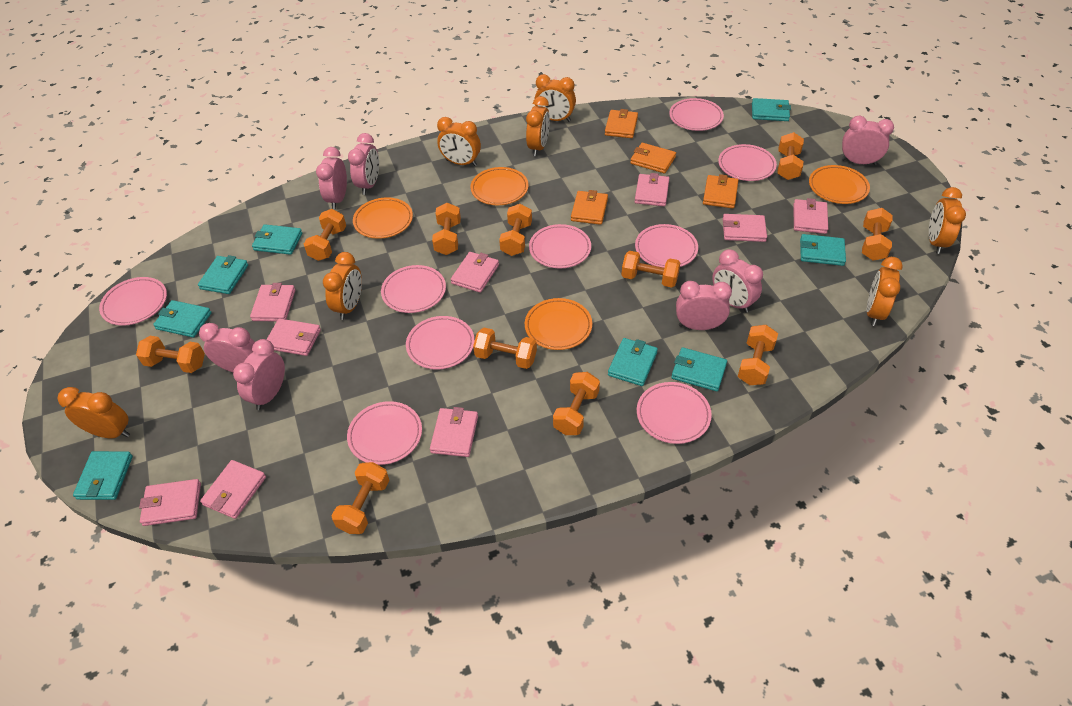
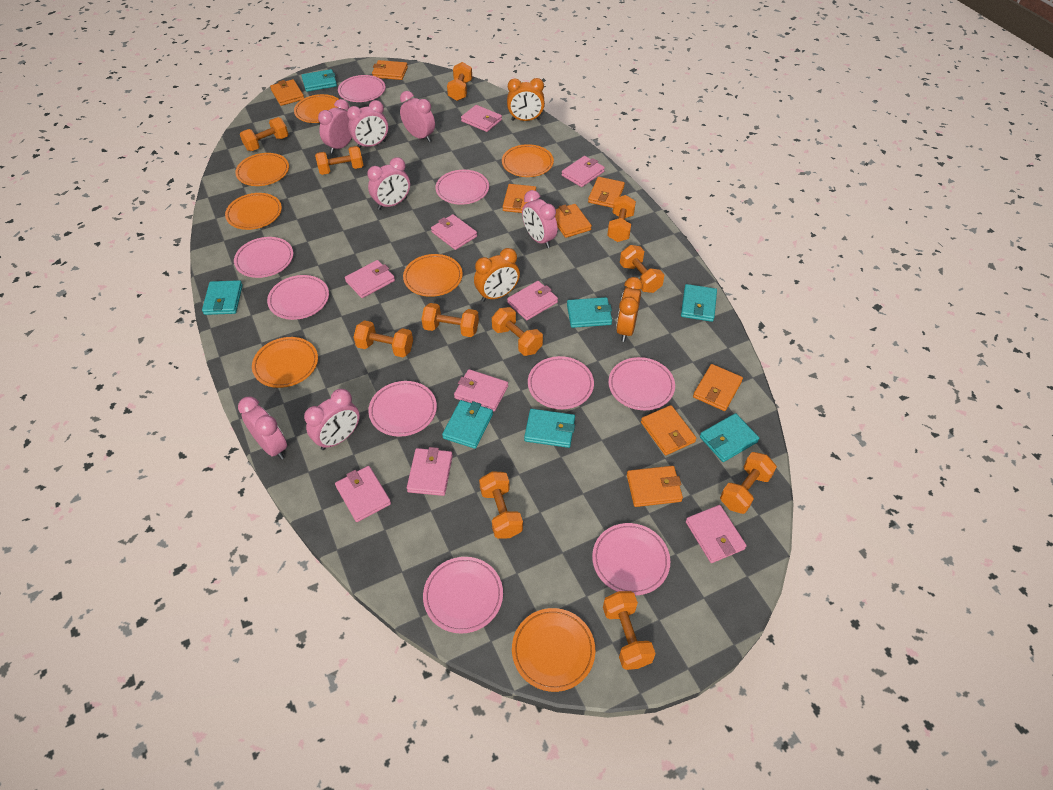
orange clock: [58,387,130,438] [323,252,362,320] [437,117,481,166] [526,96,550,156] [535,74,576,122] [867,257,903,326] [929,187,966,254] = 7 -> [474,248,520,302] [507,78,545,121] [616,277,643,342] = 3
orange plate: [353,197,413,239] [470,167,528,205] [525,298,592,350] [809,165,870,204] = 4 -> [225,193,282,230] [235,153,289,186] [252,337,318,388] [294,94,339,123] [403,254,463,297] [502,144,554,177] [512,608,595,692] = 7
orange wallet: [571,190,608,225] [605,109,638,138] [630,143,676,173] [703,174,739,208] = 4 -> [270,79,304,106] [372,60,408,80] [503,184,536,213] [555,204,592,238] [588,177,625,208] [627,466,683,507] [641,405,697,455] [693,364,743,411] = 8
turquoise wallet: [73,451,133,500] [153,300,212,338] [198,255,248,294] [252,224,303,255] [608,338,658,386] [671,347,727,391] [752,98,791,121] [800,234,846,266] = 8 -> [202,280,243,315] [301,69,337,92] [442,400,493,449] [524,409,575,448] [567,297,612,328] [681,284,717,322] [700,413,759,462] = 7

